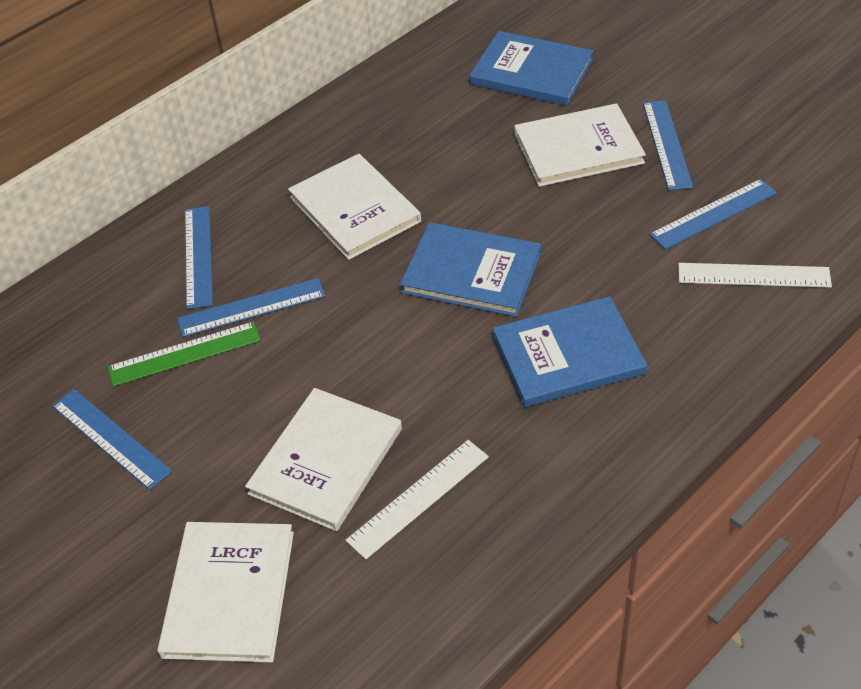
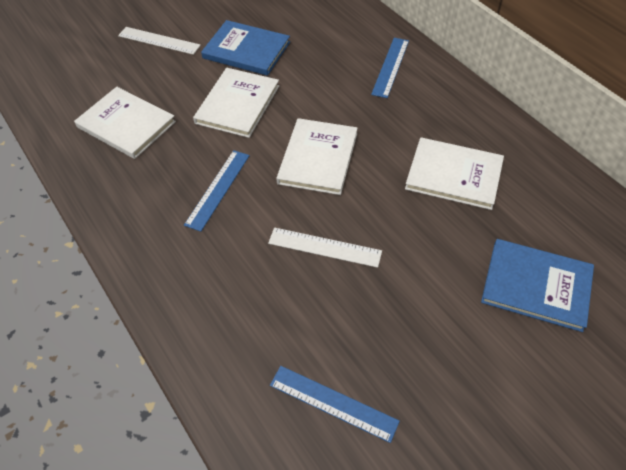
blue book: [400,222,541,317] [470,31,593,106] [493,296,647,407] = 3 -> [201,20,290,76] [481,239,594,332] = 2
blue ruler: [52,389,172,490] [177,278,325,337] [185,206,213,309] [643,100,693,190] [649,179,777,250] = 5 -> [184,150,250,232] [270,366,400,443] [371,38,409,98] = 3
green ruler: [108,321,261,387] = 1 -> none = 0

